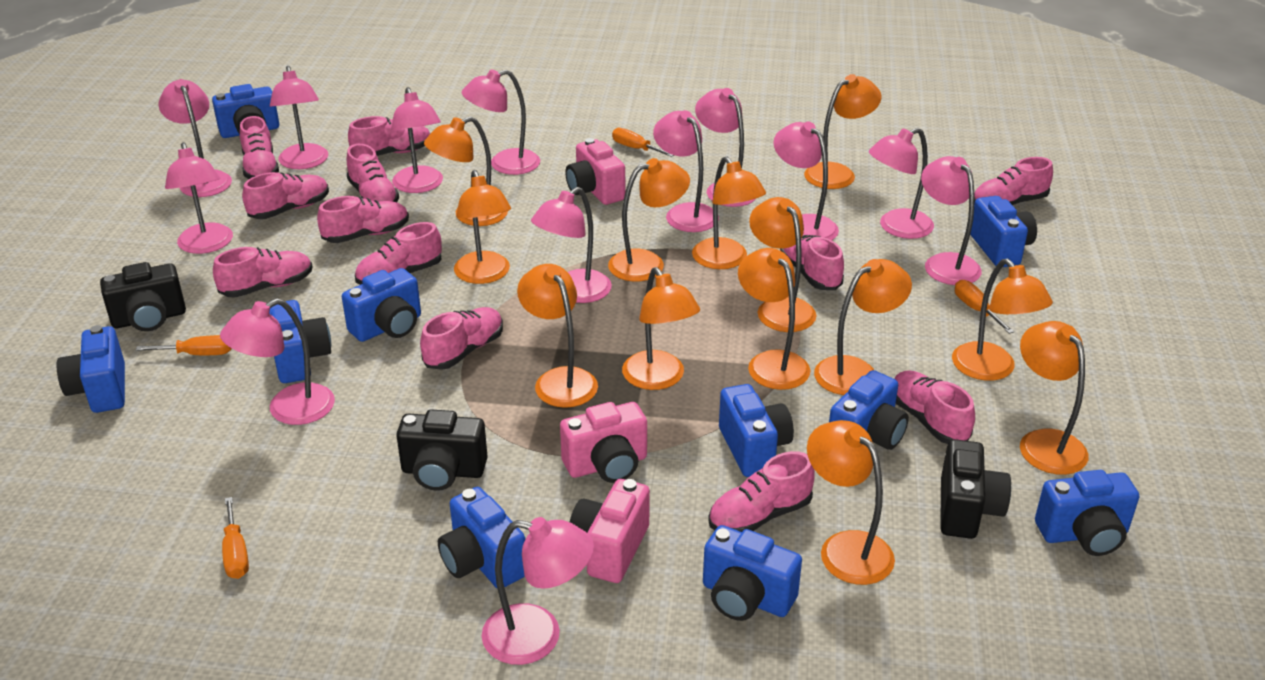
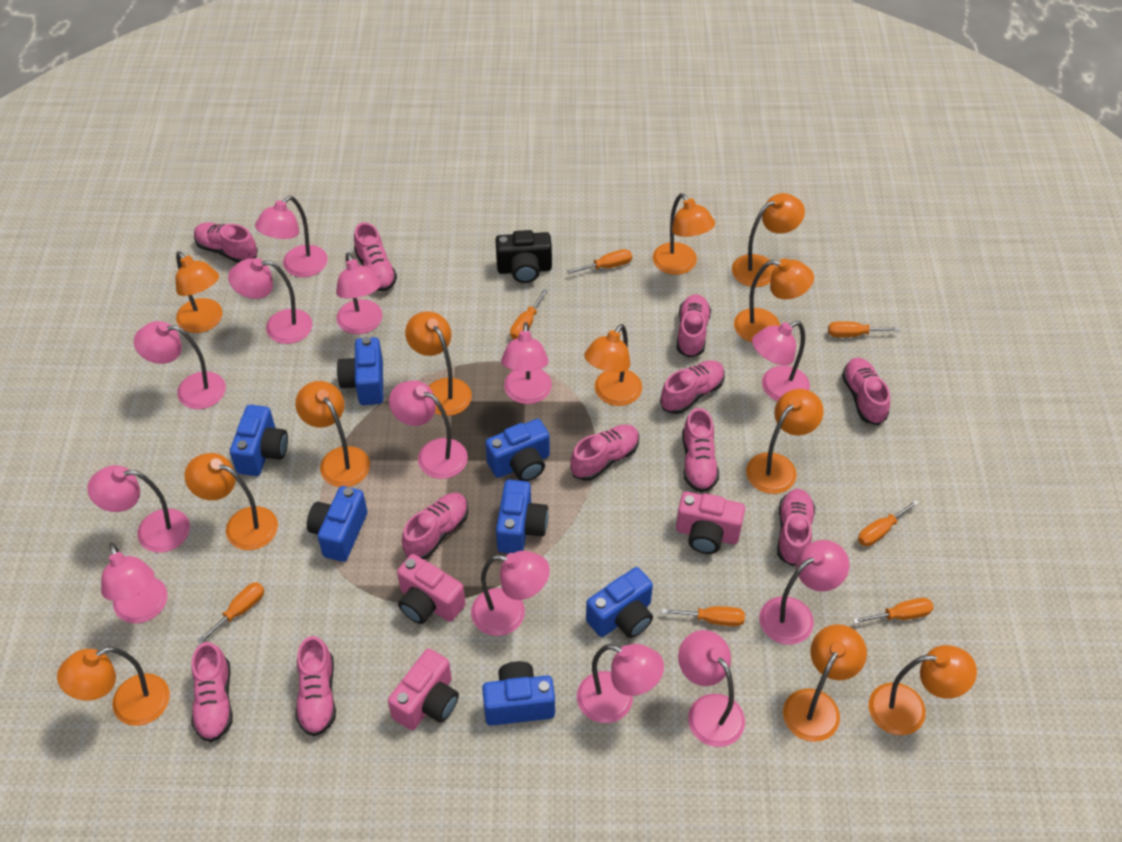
black camera: [100,262,186,331] [396,409,488,491] [940,439,1011,539] = 3 -> [495,230,552,283] = 1
blue camera: [56,325,125,413] [212,84,279,138] [269,300,331,383] [342,268,421,342] [438,487,525,588] [703,525,802,621] [719,384,794,477] [829,370,909,450] [970,196,1037,267] [1035,470,1139,556] = 10 -> [230,405,288,476] [307,486,367,562] [337,337,383,405] [482,661,555,726] [485,419,550,481] [496,480,549,553] [586,567,653,638] = 7
orange lamp: [424,116,508,226] [454,170,511,284] [517,264,598,408] [608,158,690,282] [622,267,700,390] [692,157,766,269] [738,248,810,390] [749,197,816,332] [804,74,881,189] [807,420,895,585] [814,259,912,395] [952,259,1053,381] [1020,321,1089,475] = 13 -> [57,647,170,726] [175,251,222,333] [184,453,278,550] [295,381,370,487] [405,311,472,416] [584,324,642,406] [653,193,715,275] [732,193,805,287] [734,258,814,342] [746,389,824,494] [783,624,867,742] [869,645,977,735] = 12
orange screwdriver: [136,335,232,355] [222,497,249,579] [612,128,674,157] [955,280,1014,334] = 4 -> [197,582,264,644] [510,289,548,339] [567,249,632,274] [662,606,745,626] [828,321,900,337] [853,598,933,624] [858,500,919,546] = 7
pink shoe: [213,247,313,298] [240,116,279,179] [242,172,329,219] [317,196,409,243] [347,144,399,202] [348,116,430,156] [355,222,442,285] [420,307,503,370] [708,451,815,532] [780,233,844,290] [894,370,975,444] [974,157,1053,205] = 12 -> [191,642,233,742] [194,222,258,263] [295,636,336,736] [354,222,397,291] [402,493,468,560] [570,425,639,481] [660,360,725,414] [677,294,711,358] [682,408,719,493] [777,489,815,566] [842,358,890,425] = 11

